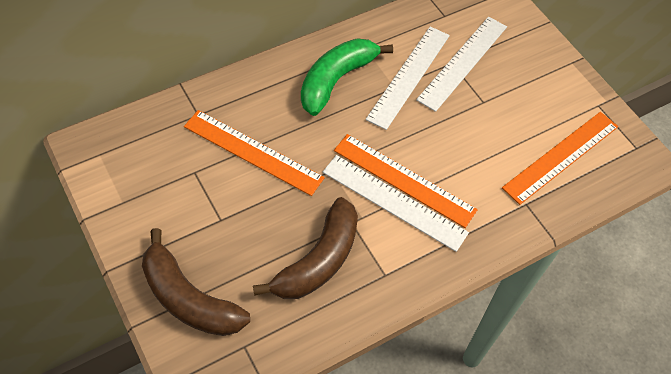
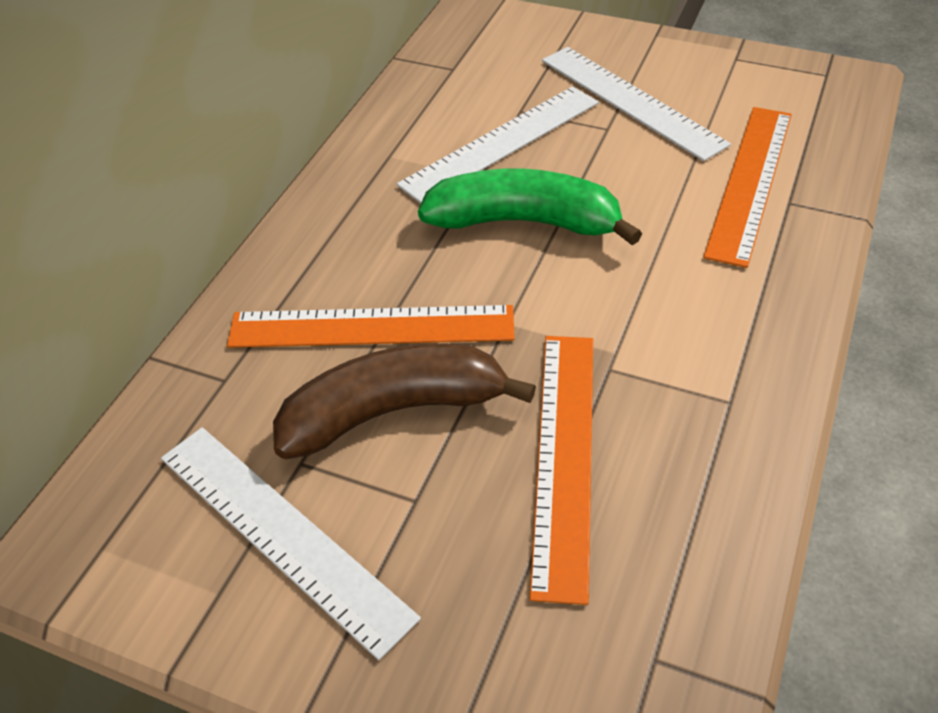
brown banana: [142,228,250,336] [253,197,358,299] = 2 -> [273,343,536,459] = 1

